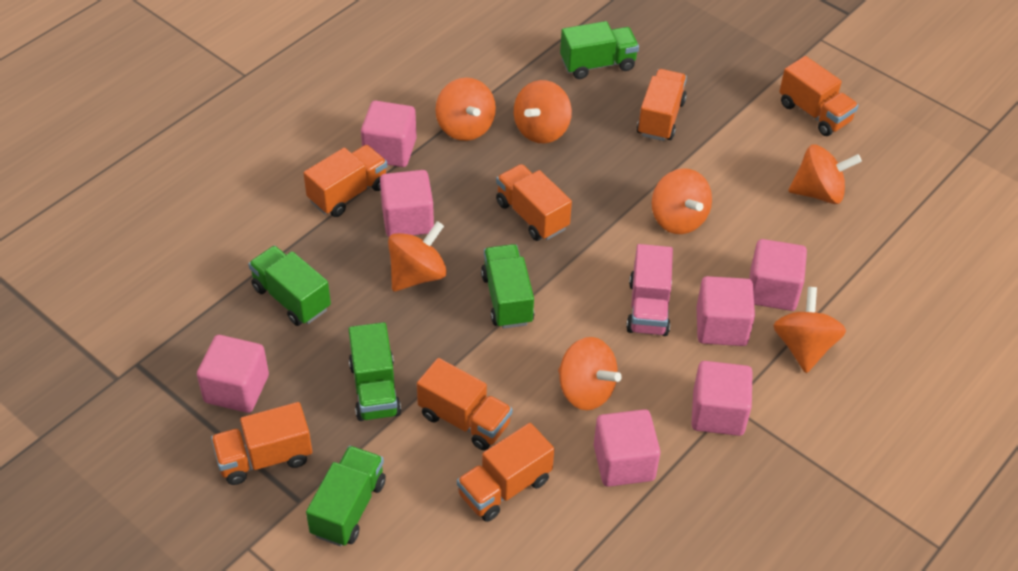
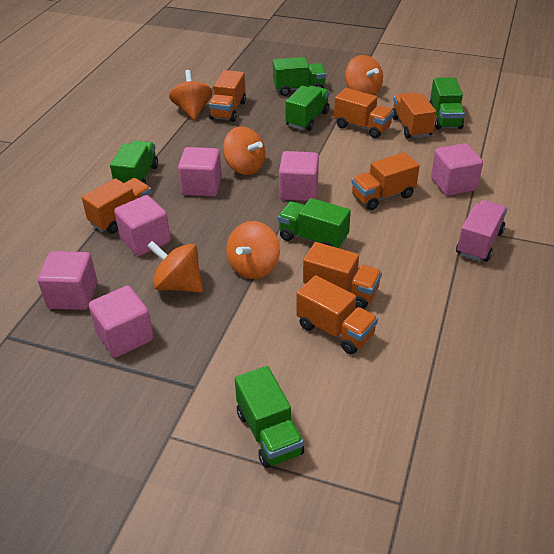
green truck: [248,246,331,326] [306,446,386,546] [349,322,401,421] [481,244,534,329] [560,21,639,79] = 5 -> [110,140,158,184] [235,366,304,468] [273,57,326,96] [278,198,351,248] [285,86,329,131] [430,77,465,129] = 6
orange spinning top: [388,221,447,291] [435,77,496,141] [514,80,572,143] [558,337,622,410] [651,168,712,234] [773,287,846,373] [788,145,862,204] = 7 -> [147,241,203,293] [169,70,213,120] [223,126,265,175] [226,221,280,279] [345,55,383,95] = 5
pink cube: [197,335,269,413] [361,101,417,167] [380,170,434,237] [594,409,660,487] [691,361,753,436] [696,276,755,346] [749,239,807,311] = 7 -> [38,251,97,310] [89,286,154,358] [114,195,171,256] [178,147,222,197] [279,151,319,201] [431,143,483,196] = 6

